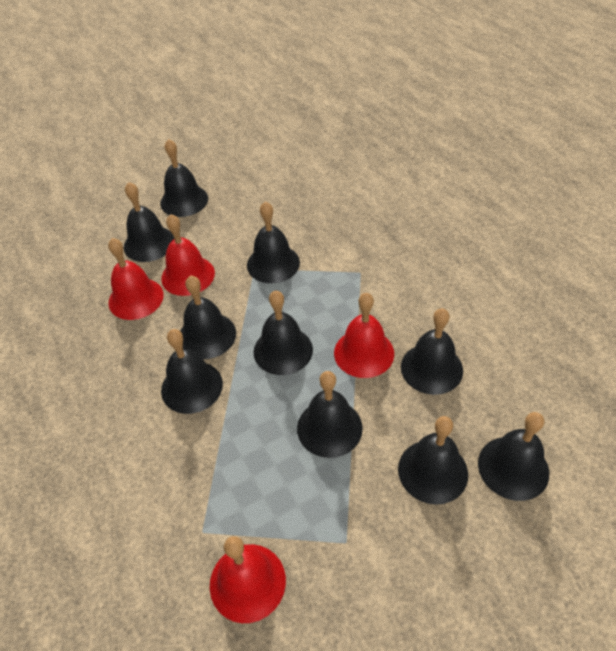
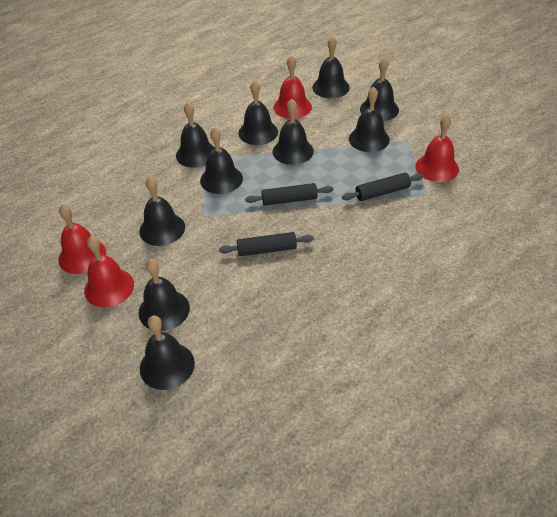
black rolling pin: none = 0 -> [219,232,314,256] [245,183,333,206] [342,173,424,201] = 3

